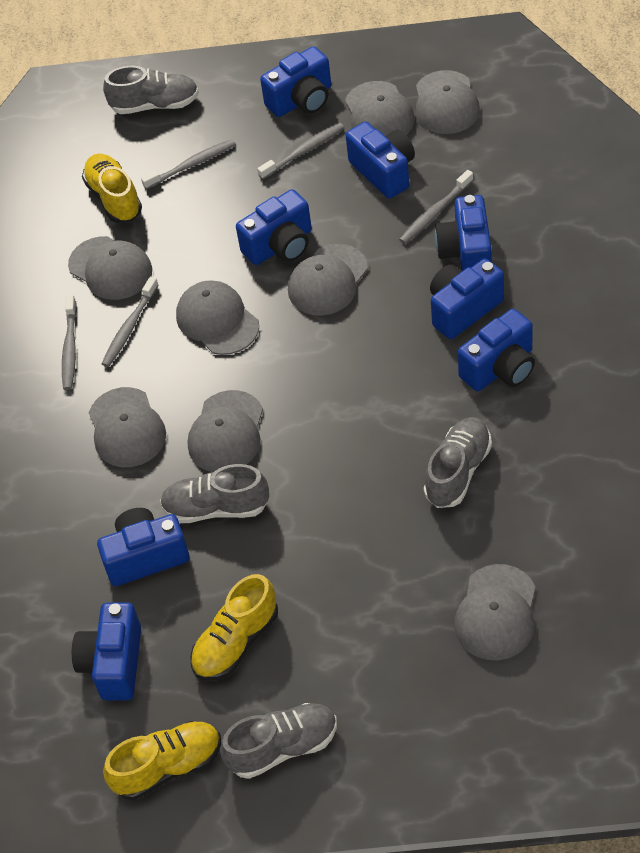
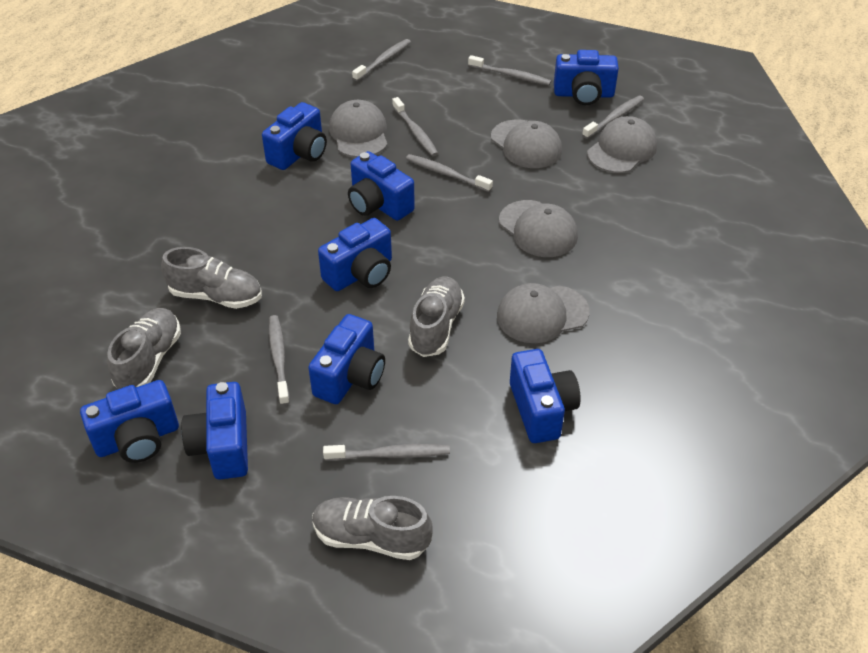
grey cap: [68,236,152,300] [89,387,166,467] [176,280,259,355] [188,390,263,472] [288,244,368,316] [345,81,415,136] [416,70,480,134] [454,564,536,660] = 8 -> [329,100,387,158] [491,119,562,168] [497,283,590,343] [499,200,578,257] [587,116,657,173] = 5
grey toothbrush: [62,295,77,390] [102,277,159,367] [141,139,236,190] [257,123,344,179] [399,170,473,244] = 5 -> [269,315,290,406] [323,444,450,461] [352,39,411,81] [392,97,439,156] [406,154,493,192] [468,55,551,85] [582,95,644,139] = 7
yellow shoe: [82,154,142,223] [103,721,221,800] [190,574,278,680] = 3 -> none = 0

